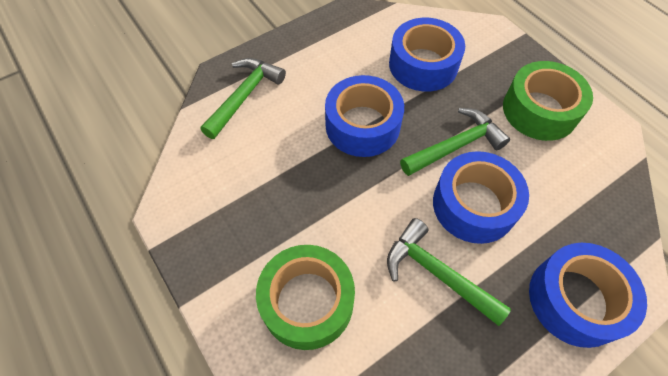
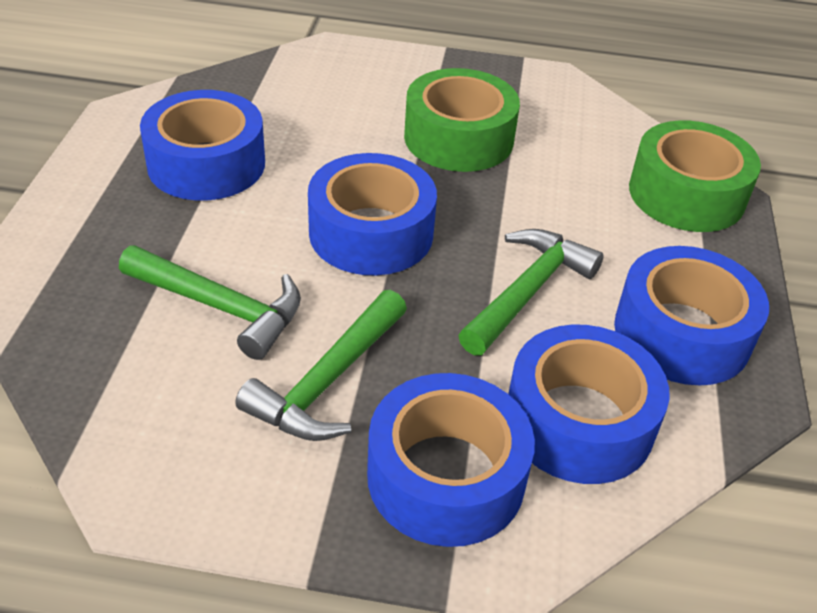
blue tape: [325,75,404,157] [389,18,465,91] [433,151,529,244] [529,243,647,348] = 4 -> [140,90,265,200] [308,153,437,275] [367,373,535,547] [508,324,670,484] [614,246,769,385] = 5

